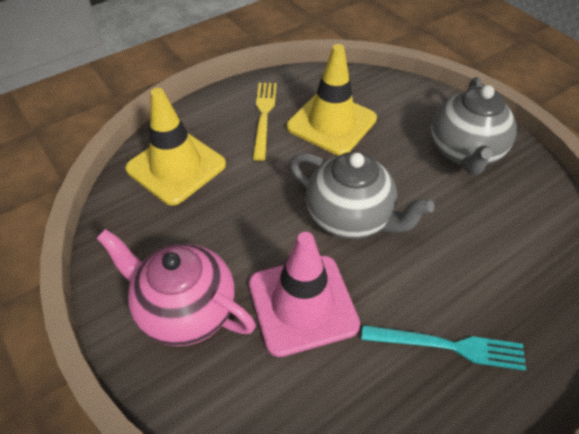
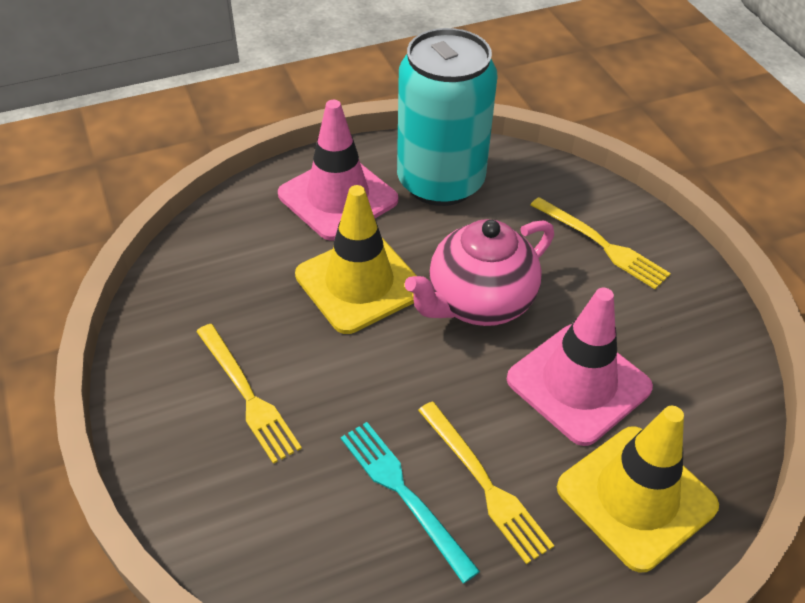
grey teapot: [290,152,434,239] [431,77,517,175] = 2 -> none = 0
pink traffic cone: [249,232,360,357] = 1 -> [278,100,398,241] [507,288,653,446] = 2
turquoise can: none = 0 -> [397,28,498,206] = 1
yellow fork: [253,83,277,161] = 1 -> [196,324,302,464] [418,402,554,564] [531,197,671,289] = 3

